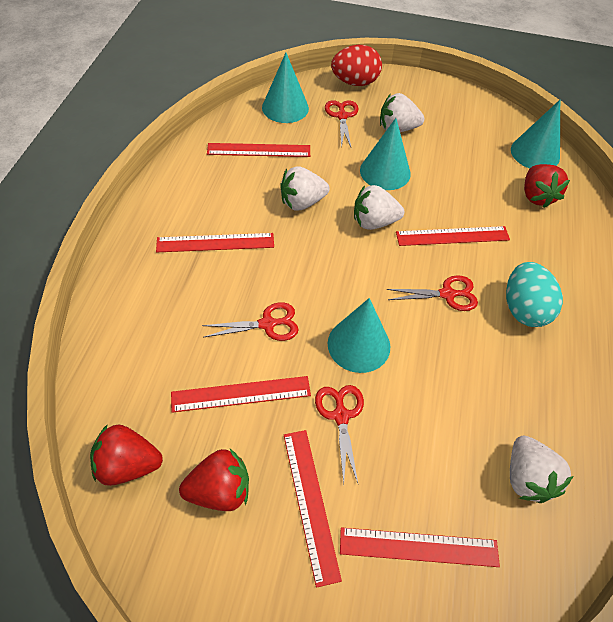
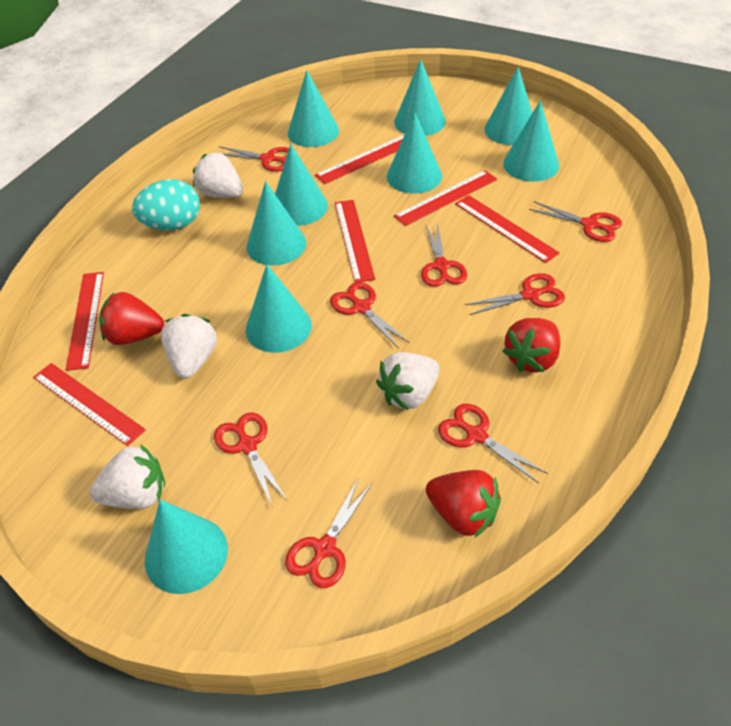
red egg: [331,45,382,86] = 1 -> none = 0
red scissors: [202,302,299,341] [315,385,364,484] [325,100,359,148] [386,275,478,311] = 4 -> [214,412,287,508] [219,146,289,172] [285,479,373,588] [330,282,410,349] [421,223,467,287] [438,404,548,484] [465,273,565,315] [529,201,622,242] = 8
turquoise cone: [262,53,309,123] [328,298,390,373] [360,118,411,190] [511,100,560,168] = 4 -> [145,499,228,594] [246,181,306,265] [246,264,312,353] [275,144,328,226] [288,70,339,147] [387,112,442,194] [394,59,446,136] [484,67,532,145] [503,100,559,182] = 9

